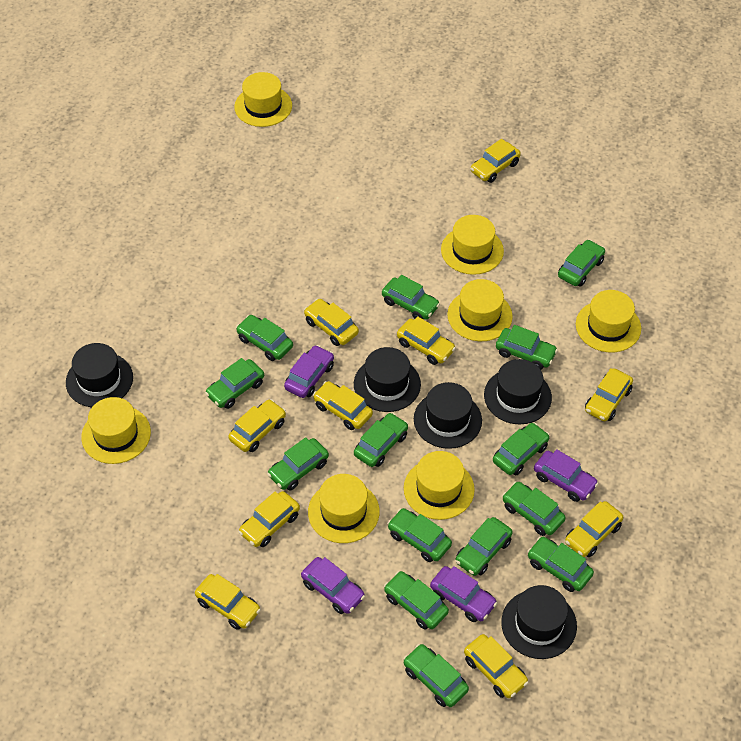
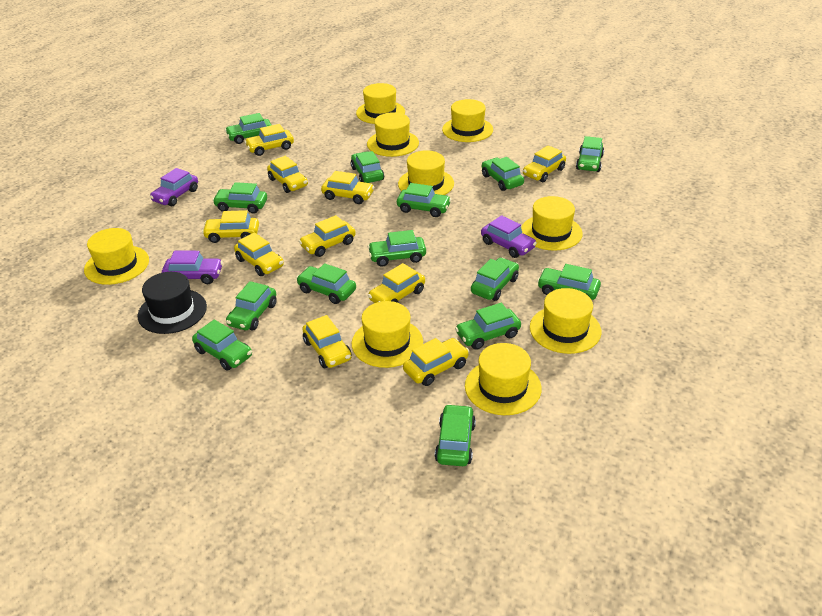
black hat: [66,343,133,407] [354,347,421,412] [414,382,482,449] [484,359,552,424] [501,585,577,659] = 5 -> [137,272,207,334] = 1
purple car: [284,345,334,398] [301,557,365,614] [430,566,497,622] [534,449,599,502] = 4 -> [150,168,198,206] [162,251,223,284] [481,215,537,258] = 3
yellow hat: [81,397,151,464] [234,72,292,127] [308,474,380,543] [404,451,475,520] [441,215,504,275] [447,279,513,341] [576,290,641,352] = 7 -> [84,228,149,285] [352,301,423,368] [356,83,405,124] [367,112,419,157] [398,150,454,195] [442,99,493,142] [465,343,542,415] [521,196,583,251] [530,288,601,354] = 9

